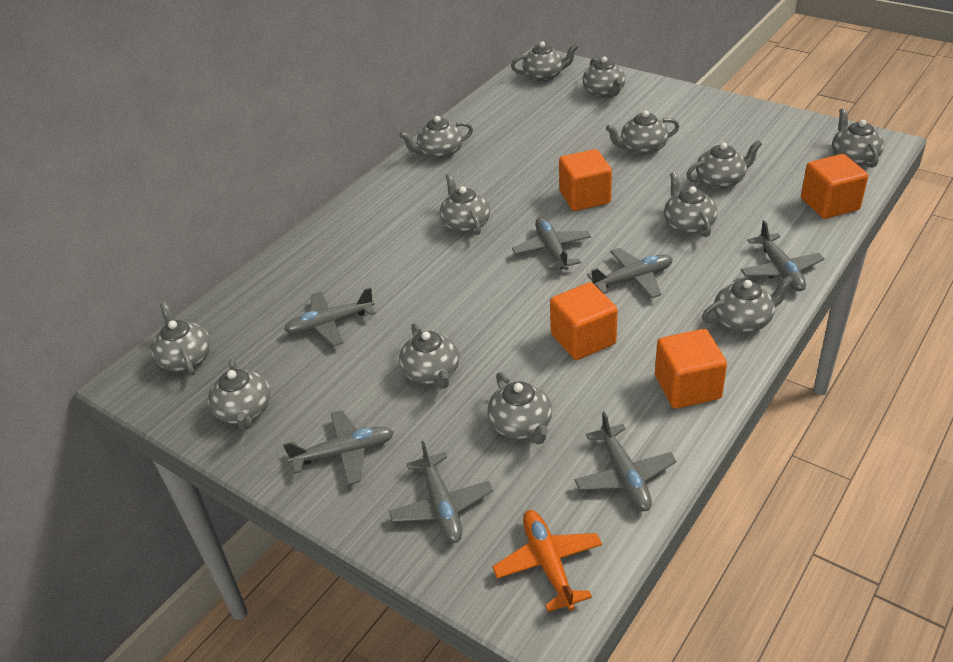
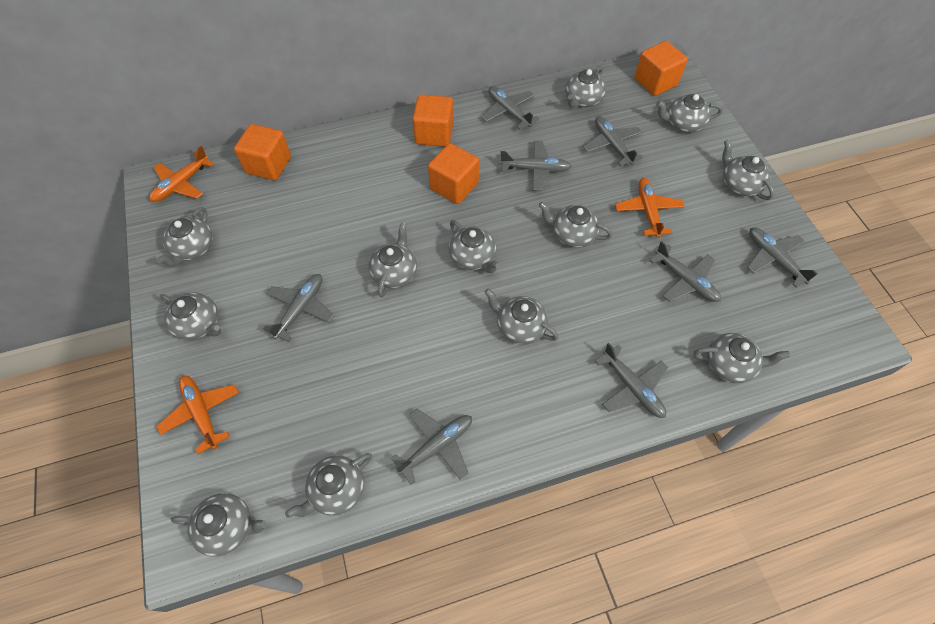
grey plane: [283,410,394,485] [284,288,376,346] [389,441,493,543] [512,217,591,270] [574,412,677,511] [587,248,673,298] [741,220,824,291] = 7 -> [263,274,334,342] [391,409,472,485] [482,86,539,130] [500,140,571,191] [584,116,643,166] [595,343,668,418] [649,241,721,302] [747,227,817,288] = 8
grey teapot: [151,302,211,375] [208,359,271,430] [399,116,473,159] [399,323,459,389] [440,174,490,235] [487,372,552,444] [511,41,578,82] [583,56,625,98] [606,111,679,155] [664,172,717,237] [686,140,762,189] [702,275,794,332] [832,108,884,168] = 13 -> [157,207,213,267] [160,293,221,340] [171,493,267,557] [285,453,372,518] [368,222,417,297] [449,220,500,273] [484,288,559,344] [539,202,612,248] [566,66,606,108] [656,94,723,133] [694,333,790,383] [722,140,774,200] = 12
orange plane: [492,510,602,612] = 1 -> [149,146,214,202] [156,375,239,454] [615,178,684,238] = 3

